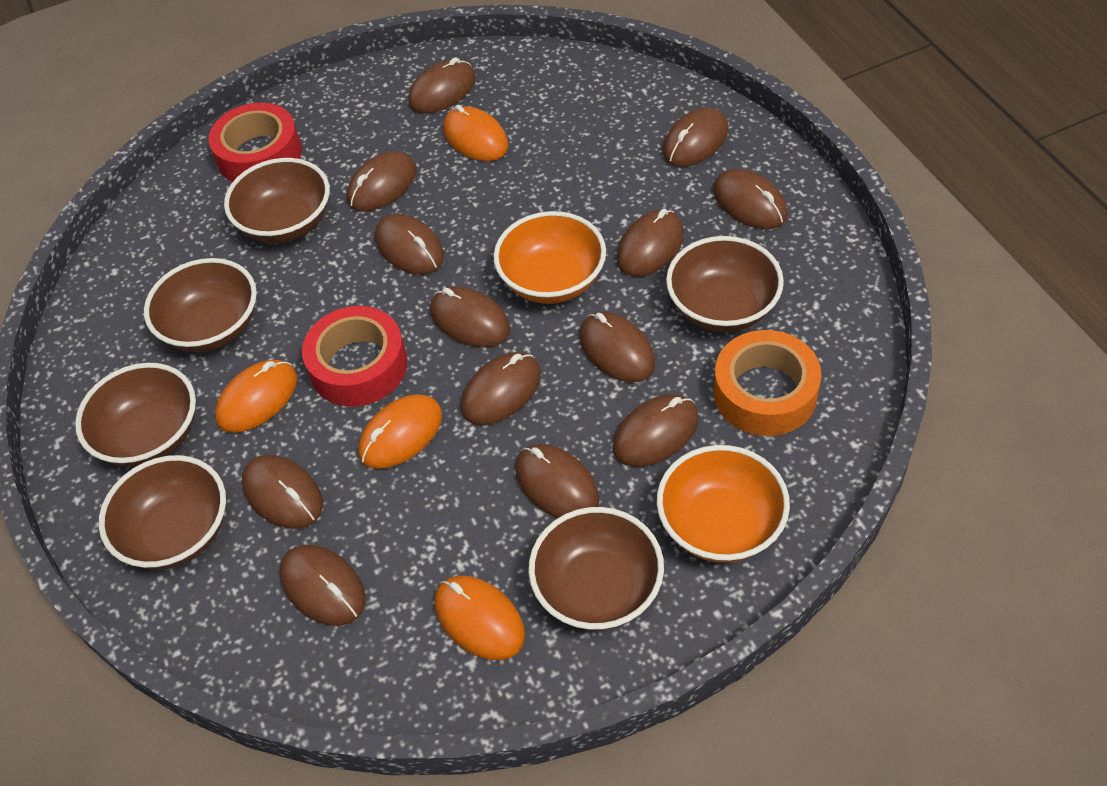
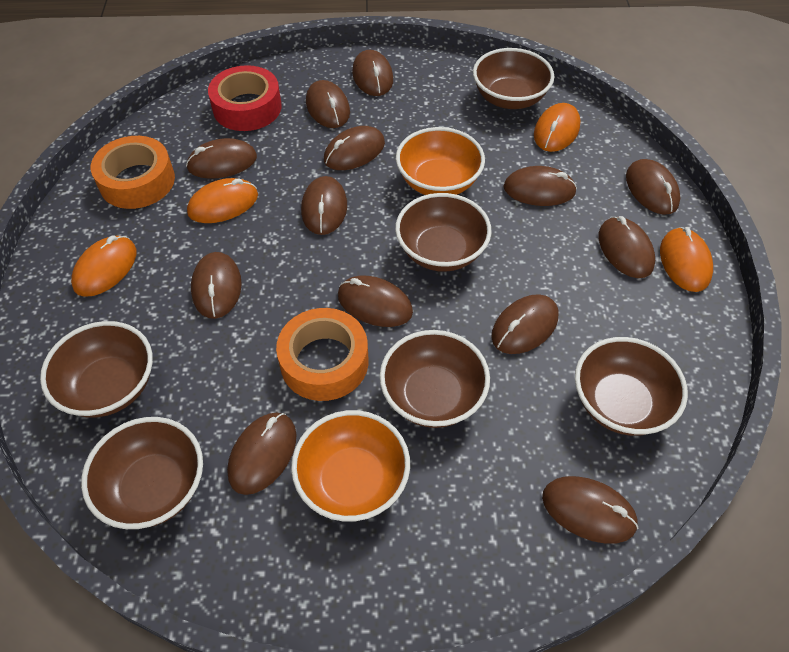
orange tape: [714,330,821,436] = 1 -> [91,136,175,209] [276,308,368,401] = 2
red tape: [209,103,302,182] [302,306,408,407] = 2 -> [208,65,282,131] = 1

